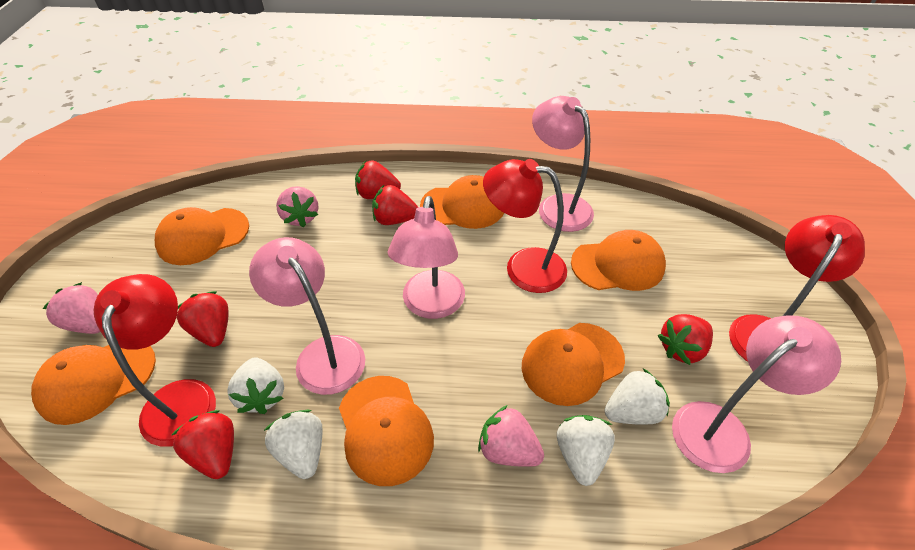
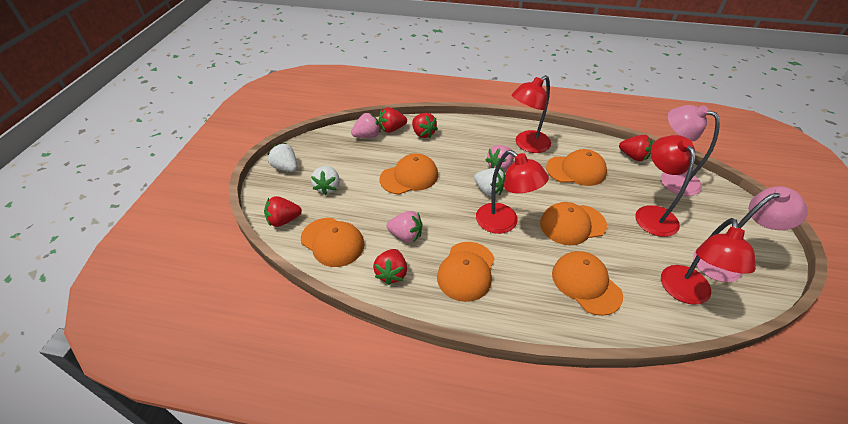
pink lamp: [249,237,365,395] [388,196,465,319] [532,96,594,232] [672,315,841,473] = 4 -> [661,105,720,196] [693,186,808,282] = 2
red lamp: [94,274,216,447] [483,159,567,293] [729,215,865,362] = 3 -> [476,150,549,234] [512,75,551,153] [635,135,696,237] [661,218,756,305] = 4
white strawberry: [227,358,284,414] [264,410,323,479] [557,415,615,486] [604,368,670,425] = 4 -> [267,143,297,172] [311,166,340,195] [474,168,505,196] = 3

